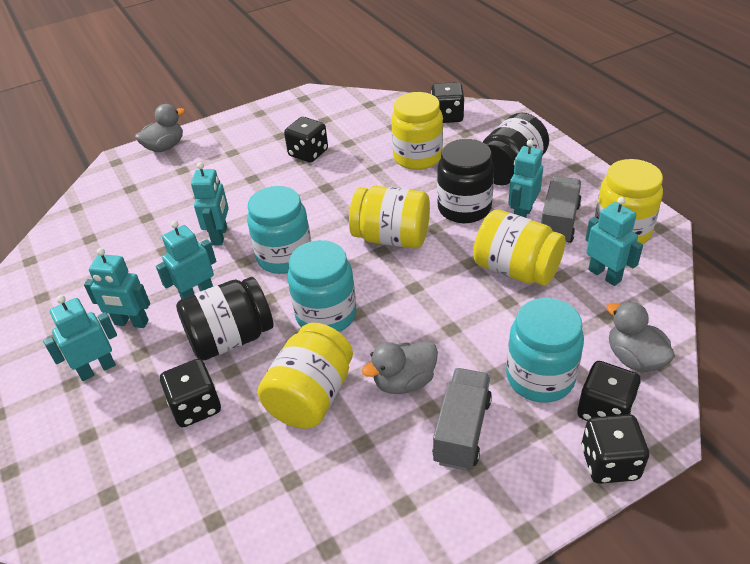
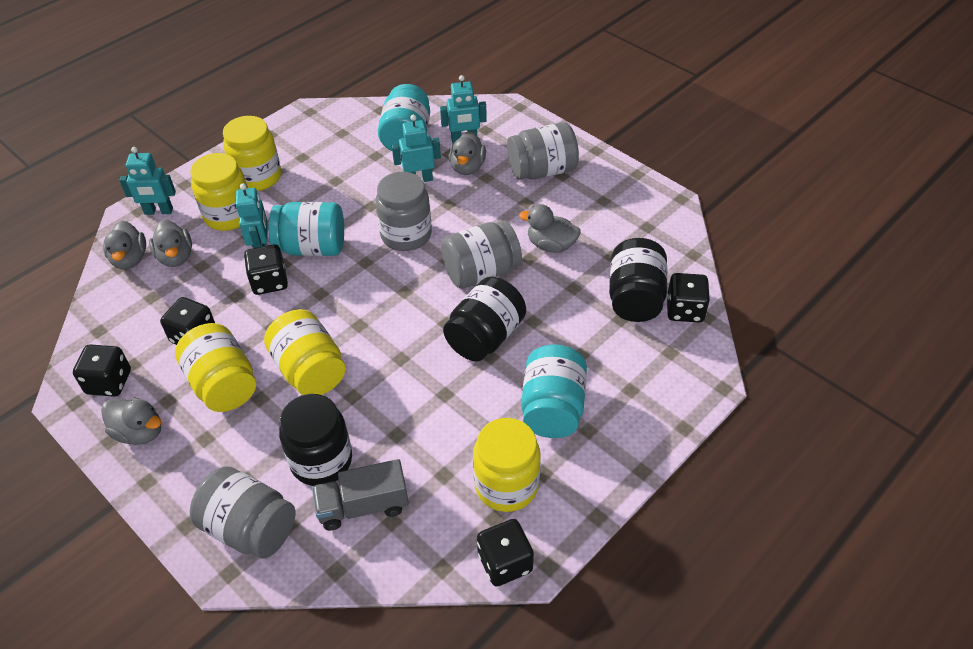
grey duck: [135,104,185,152] [362,341,438,394] [606,302,675,372] = 3 -> [101,398,161,445] [103,221,146,269] [149,220,192,267] [449,131,486,175] [519,204,581,253] = 5
grey jar: none = 0 -> [190,466,295,559] [376,172,432,251] [441,221,522,289] [507,122,579,180] = 4
grey truck: [432,368,492,471] [541,176,582,243] = 2 -> [312,459,409,531] = 1
turquoise robot: [43,295,117,381] [84,248,150,328] [156,221,216,299] [191,162,229,246] [508,140,543,218] [585,197,643,286] = 6 -> [119,147,176,215] [236,183,267,248] [392,115,441,182] [440,75,487,143] = 4

